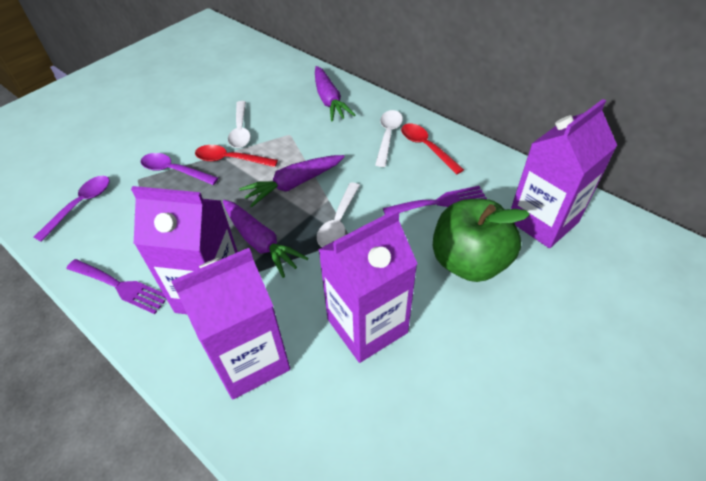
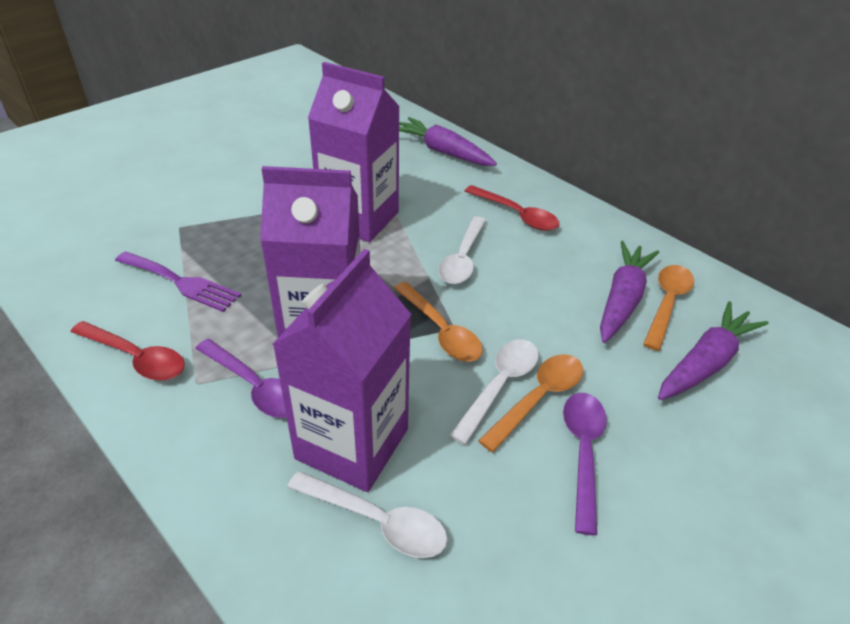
green apple: [433,199,530,282] = 1 -> none = 0
orange spoon: none = 0 -> [394,282,483,362] [478,354,583,452] [643,265,694,351] = 3
purple carton: [131,186,238,314] [172,248,290,399] [318,209,417,363] [511,99,617,248] = 4 -> [260,166,360,337] [272,249,412,492] [308,62,400,242] = 3
purple fork: [66,259,166,314] [383,186,487,215] = 2 -> [115,251,241,312] = 1

